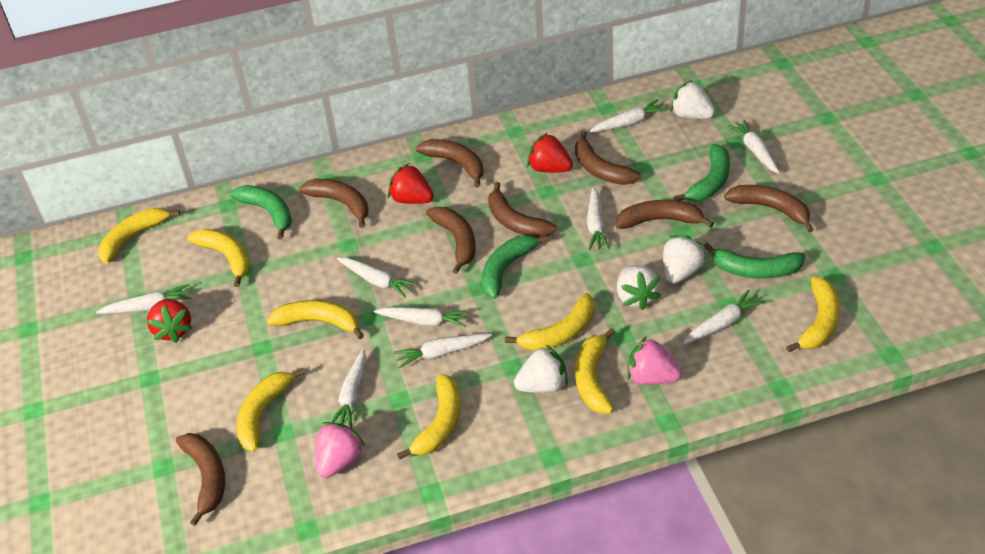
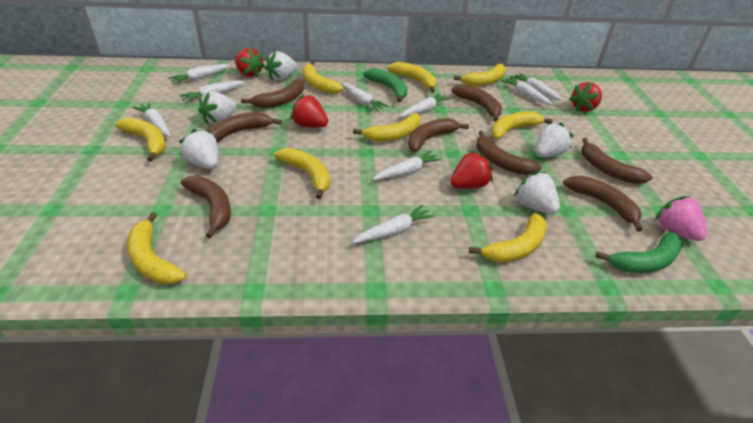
green banana: [230,185,292,240] [482,235,550,299] [673,144,730,201] [704,243,806,279] = 4 -> [363,68,407,102] [596,231,683,273] = 2
pink strawberry: [315,422,365,478] [627,336,682,385] = 2 -> [656,196,707,241] = 1
red strawberry: [147,299,192,343] [388,163,434,204] [527,133,573,173] = 3 -> [235,48,265,77] [291,94,328,127] [450,151,493,189] [569,82,602,112] = 4
white strawberry: [514,345,568,393] [617,265,661,310] [663,235,706,284] [671,80,715,119] = 4 -> [179,129,219,169] [199,91,237,124] [265,51,297,81] [514,171,560,214] [536,123,574,157] = 5
yellow banana: [98,208,180,264] [187,229,250,287] [237,368,305,452] [267,300,364,339] [397,374,461,460] [505,293,595,351] [575,328,615,413] [786,277,840,352] = 8 -> [115,117,166,162] [127,212,186,284] [274,148,330,199] [303,61,343,94] [353,113,421,142] [387,62,437,93] [453,64,506,86] [469,213,547,263] [491,111,553,139] = 9

